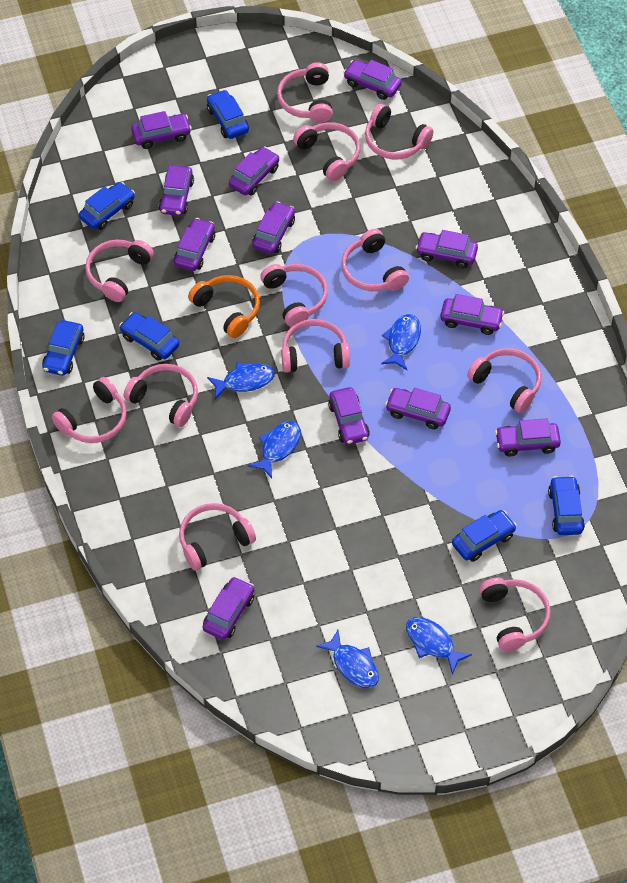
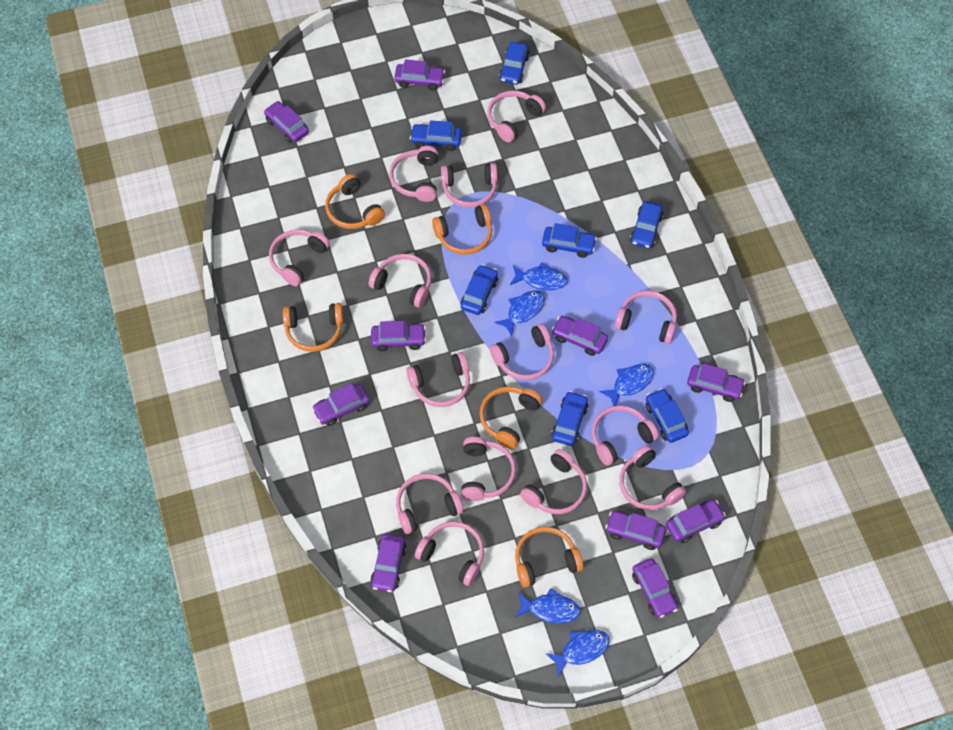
blue car: [42,320,85,376] [79,182,135,230] [119,312,179,361] [207,89,249,139] [452,510,517,562] [548,475,585,535] = 6 -> [410,120,462,151] [460,264,498,315] [499,42,530,85] [542,223,597,258] [551,391,588,446] [630,201,664,249] [646,388,689,443] = 7
orange headphones: [188,275,260,338] = 1 -> [283,303,343,352] [325,174,385,229] [432,204,492,255] [479,386,542,449] [515,527,583,588] = 5
pink headphones: [52,377,127,443] [85,240,154,302] [124,364,198,427] [179,503,256,571] [260,264,328,327] [277,62,333,123] [281,319,350,373] [293,122,360,181] [341,229,409,291] [365,104,433,160] [467,348,541,413] [479,578,551,651] = 12 -> [269,229,330,286] [369,254,431,308] [389,146,438,202] [396,474,463,534] [406,352,470,407] [415,521,484,586] [441,163,497,208] [461,437,516,501] [487,91,546,142] [490,324,554,380] [520,449,587,514] [592,405,659,466] [615,291,677,344] [619,445,686,510] = 14
purple car: [131,111,192,149] [159,165,194,216] [174,218,215,271] [203,576,254,640] [229,147,279,196] [252,201,295,254] [328,387,370,445] [343,60,402,100] [385,388,451,429] [415,230,478,268] [440,294,504,335] [495,418,561,457] = 12 -> [264,101,309,143] [312,383,370,426] [370,534,407,592] [371,321,426,351] [394,59,445,91] [552,316,608,356] [605,511,666,550] [632,558,678,618] [666,500,726,543] [687,363,746,402] = 10

